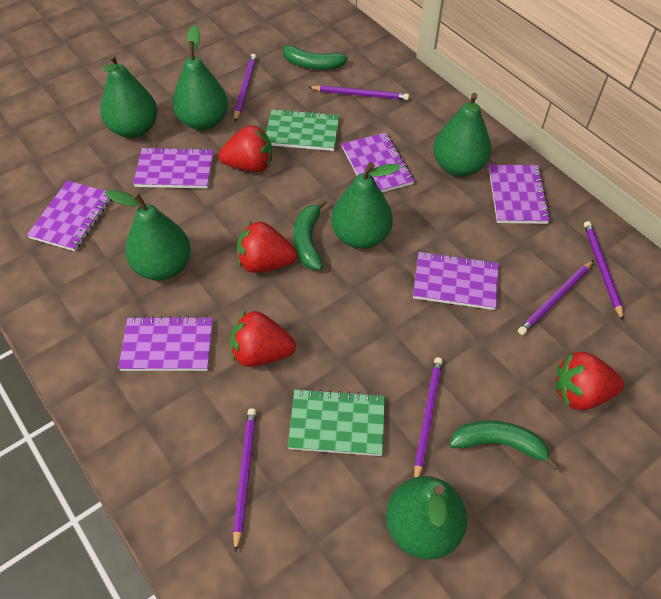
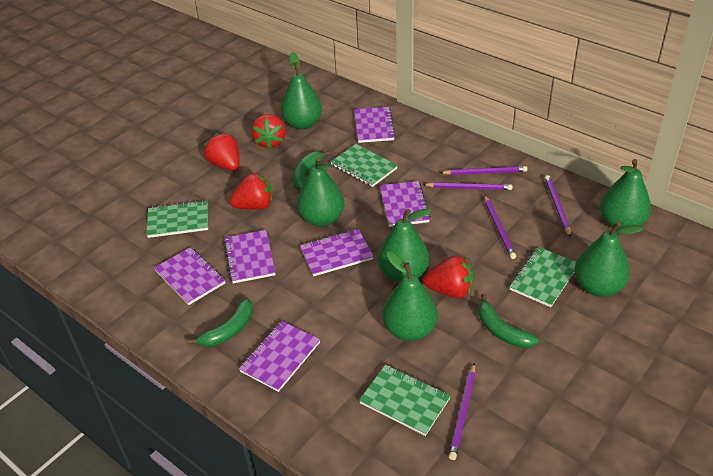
green notebook: [266,109,340,151] [288,388,385,456] = 2 -> [146,200,208,238] [330,144,398,187] [359,365,451,436] [509,247,576,307] = 4
purple pencil: [233,408,256,553] [234,54,257,121] [308,85,409,100] [414,357,443,478] [518,260,593,335] [584,221,624,321] = 6 -> [422,182,513,190] [440,166,527,175] [449,363,475,460] [484,195,516,259] [545,175,571,237] = 5

